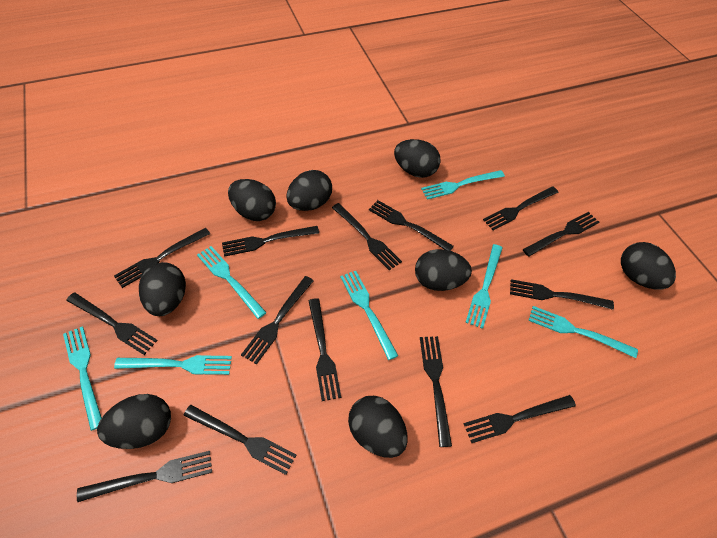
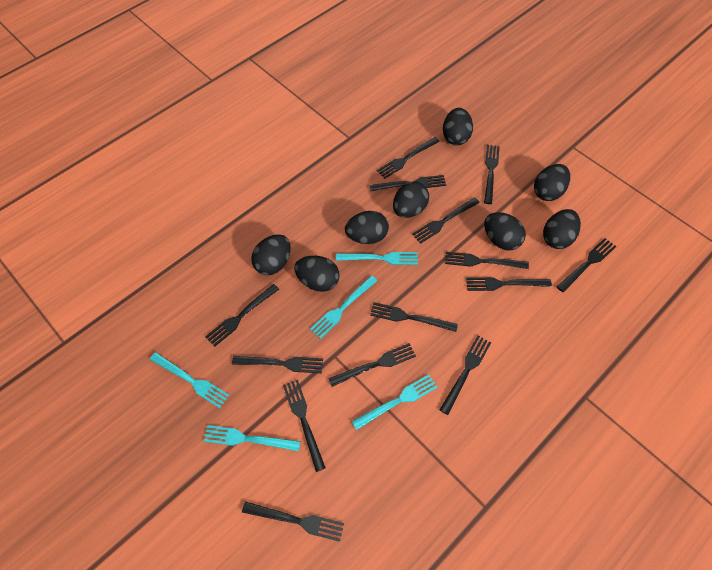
turquoise fork: [63,326,102,431] [114,355,232,375] [197,246,267,319] [340,271,398,360] [421,170,505,200] [465,244,502,329] [528,306,638,358] = 7 -> [150,352,229,408] [203,425,300,451] [310,275,378,339] [336,252,418,265] [352,375,438,430] = 5

